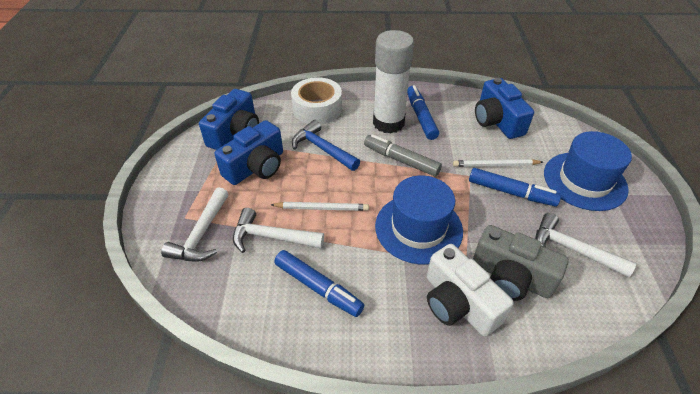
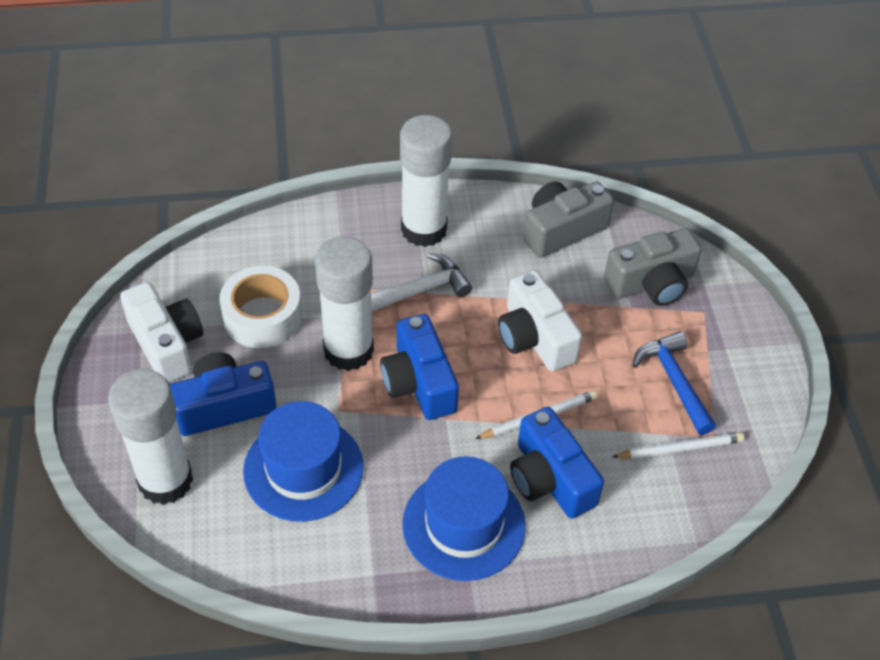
blue marker: [274,250,364,317] [407,85,439,140] [469,168,561,207] = 3 -> none = 0
grey camera: [473,225,569,301] = 1 -> [524,181,614,258] [604,228,702,306] = 2
grey marker: [364,134,442,177] = 1 -> none = 0
white camera: [427,244,513,337] = 1 -> [120,282,203,383] [498,270,582,371] = 2
white glue stick: [373,30,414,134] = 1 -> [108,369,193,505] [315,236,374,371] [400,115,452,247] = 3
white hammer: [161,187,228,262] [233,208,324,253] [535,213,636,278] = 3 -> [371,253,472,312] = 1

